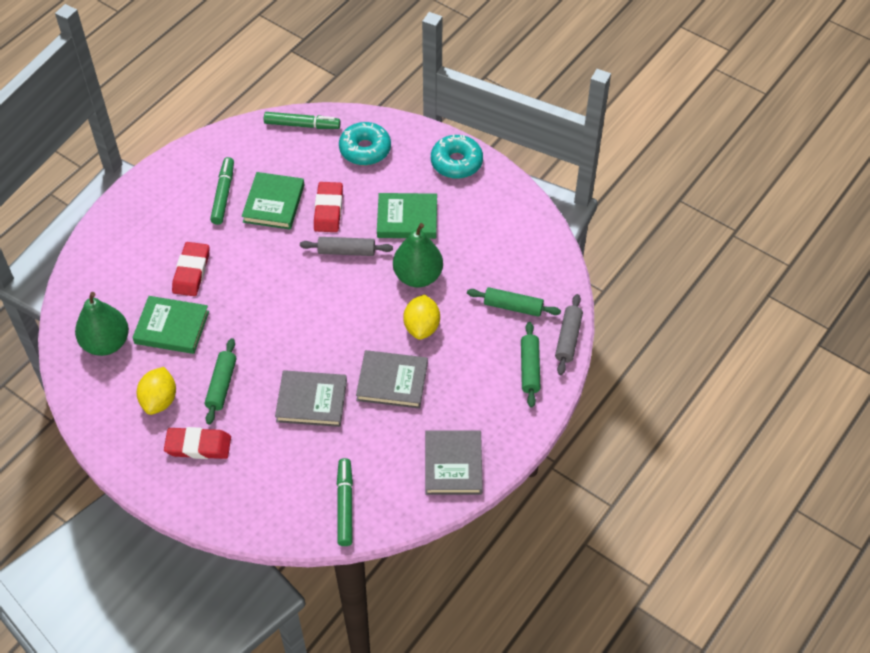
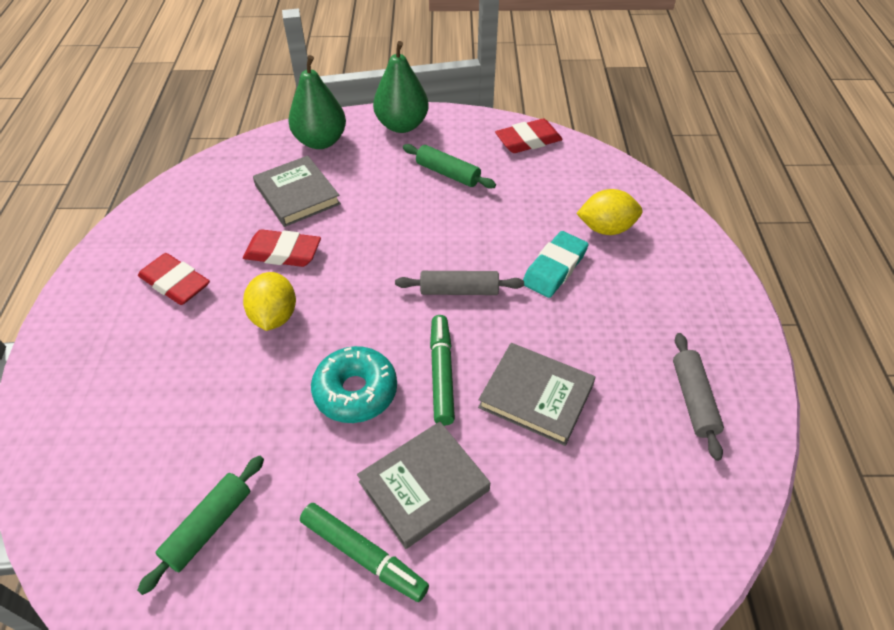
green book: [132,296,209,354] [242,172,304,230] [377,193,437,239] = 3 -> none = 0
green marker: [210,157,234,225] [264,112,341,129] [337,458,353,546] = 3 -> [300,503,429,602] [430,315,455,426] = 2
green rolling pin: [205,338,237,425] [467,287,561,317] [521,322,541,408] = 3 -> [137,455,264,595] [403,144,496,188] = 2
turquoise donut: [339,122,391,165] [431,135,483,179] = 2 -> [311,346,397,423] = 1
turquoise eraser: none = 0 -> [523,231,589,298] = 1

